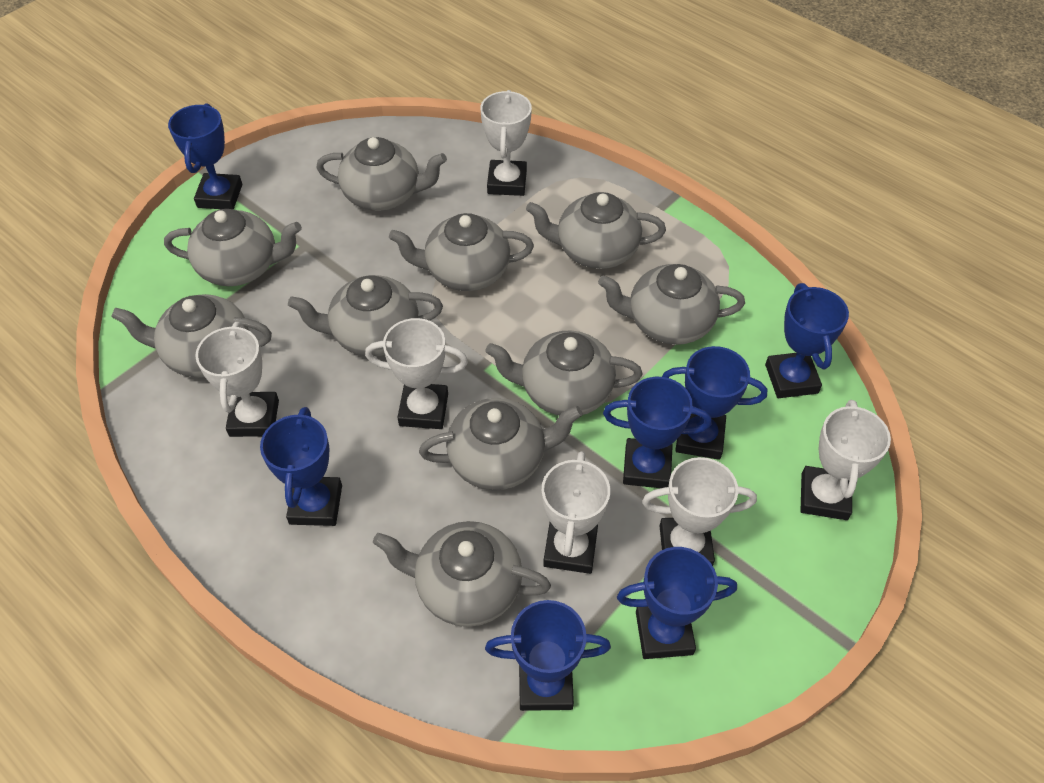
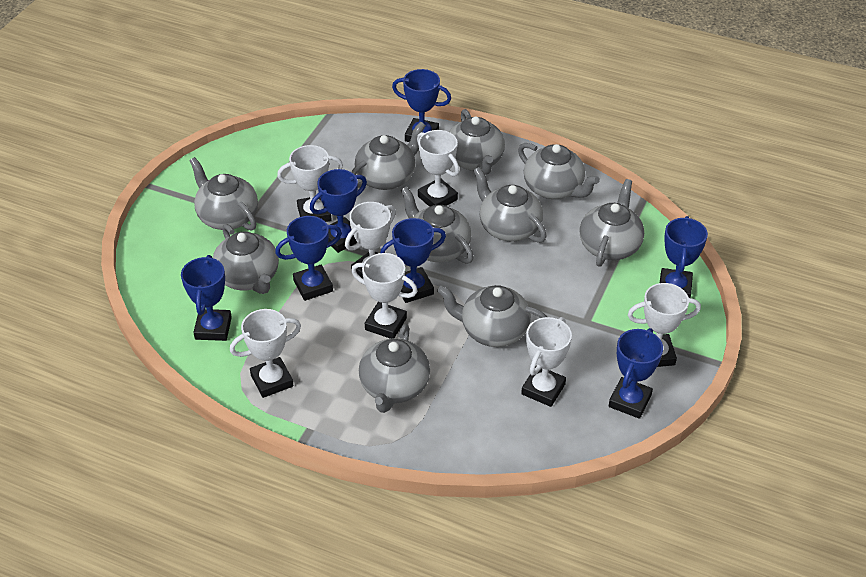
white trophy: [195,322,279,437] [365,318,468,429] [480,90,532,196] [542,451,610,574] [642,457,757,566] [801,400,891,520] = 6 -> [230,309,301,398] [277,145,343,222] [345,202,396,278] [351,253,418,339] [417,130,459,207] [521,317,572,407] [628,283,701,367] = 7

